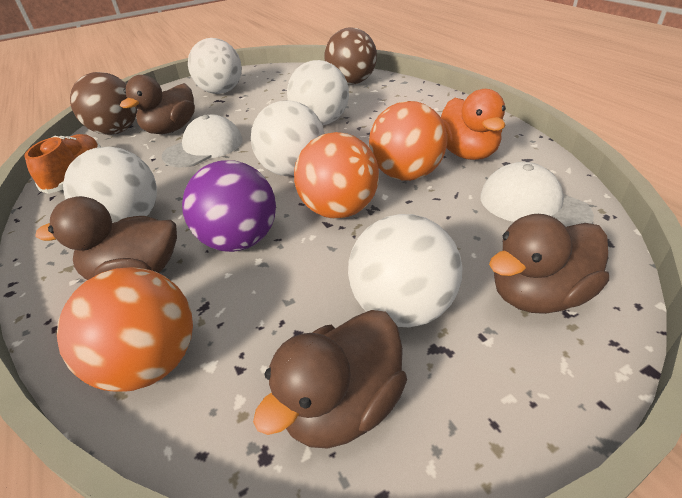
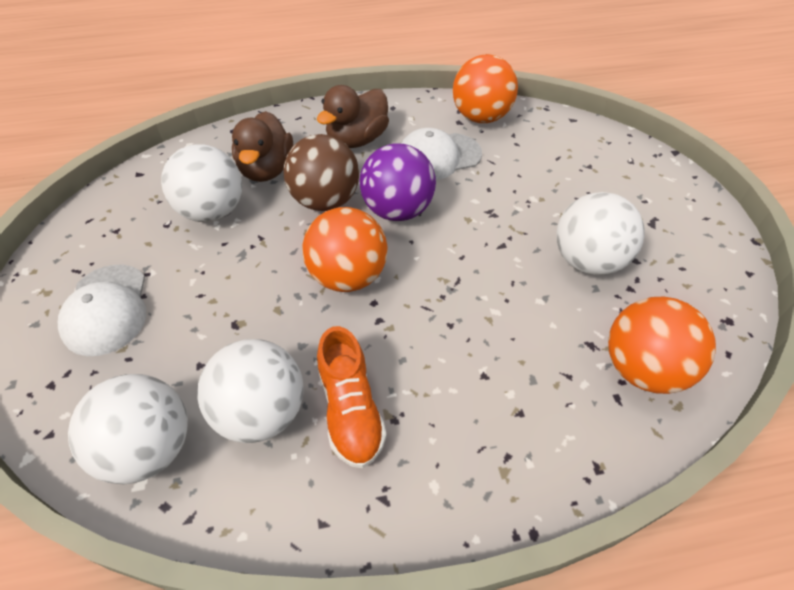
brown ball: [70,72,137,135] [324,27,377,85] = 2 -> [283,134,359,211] = 1
brown duck: [35,196,177,280] [120,75,195,134] [253,310,407,449] [489,214,609,314] = 4 -> [232,111,293,182] [317,85,389,148] = 2
orange duck: [441,89,506,160] = 1 -> none = 0
white ball: [63,146,157,223] [188,38,242,94] [251,100,324,176] [287,60,349,126] [348,214,462,327] = 5 -> [68,374,188,485] [161,144,242,222] [197,339,304,443] [556,192,645,275] = 4

